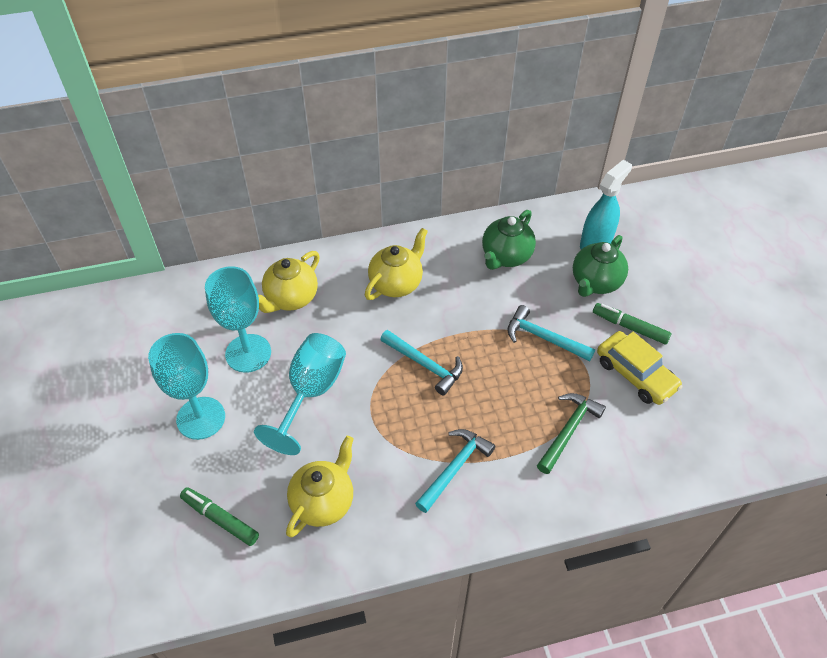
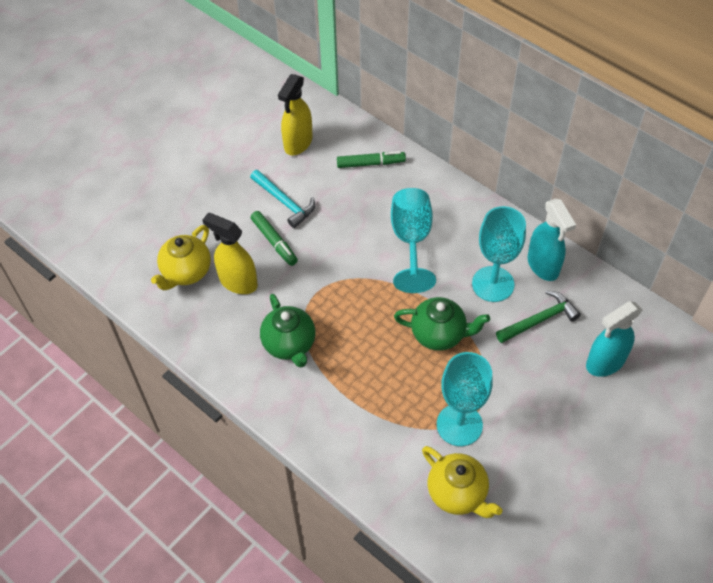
turquoise hammer: [380,330,463,396] [415,429,496,513] [507,305,595,362] = 3 -> [250,170,315,228] = 1
turquoise spray bottle: [580,160,632,249] = 1 -> [528,199,576,281] [586,301,642,377] = 2
yellow car: [597,331,683,405] = 1 -> none = 0
yellow spray bottle: none = 0 -> [202,213,258,294] [278,74,313,155] = 2
yellow teapot: [258,251,320,313] [286,436,354,538] [365,228,428,300] = 3 -> [151,225,211,291] [422,446,502,518] = 2

